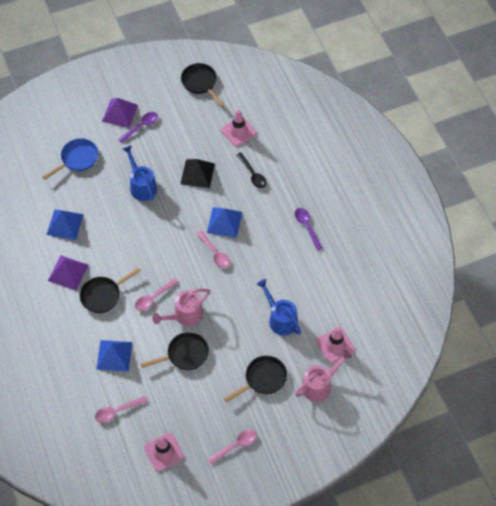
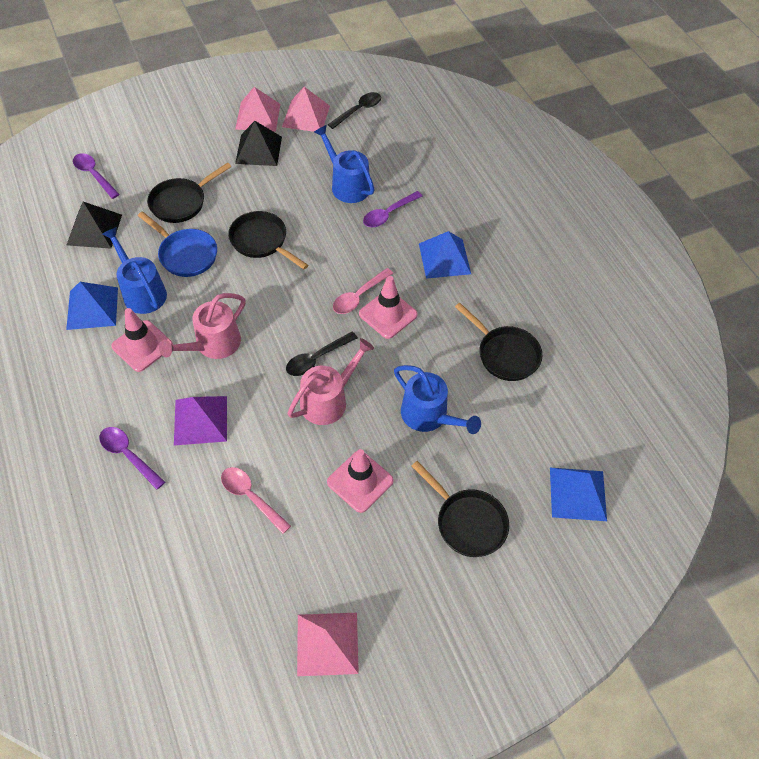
black pyramid: [180,159,215,188] = 1 -> [67,202,122,249] [235,121,282,166] = 2
black spoon: [236,152,267,188] = 1 -> [286,332,358,376] [328,92,381,129] = 2
blue watering can: [123,145,157,201] [257,279,301,336] = 2 -> [102,227,167,314] [314,125,375,203] [394,365,481,434] = 3
pink pyramid: none = 0 -> [235,87,280,132] [282,87,330,132] [297,613,359,676] = 3
pink spoon: [95,396,148,423] [135,278,179,311] [196,230,230,268] [207,429,257,464] = 4 -> [221,467,291,534] [333,268,393,314] = 2
purple pyramid: [48,256,89,290] [102,98,138,128] = 2 -> [174,396,227,445] = 1
purple spoon: [118,112,158,143] [295,208,323,250] = 2 -> [73,153,120,199] [99,427,165,490] [363,191,422,227] = 3

